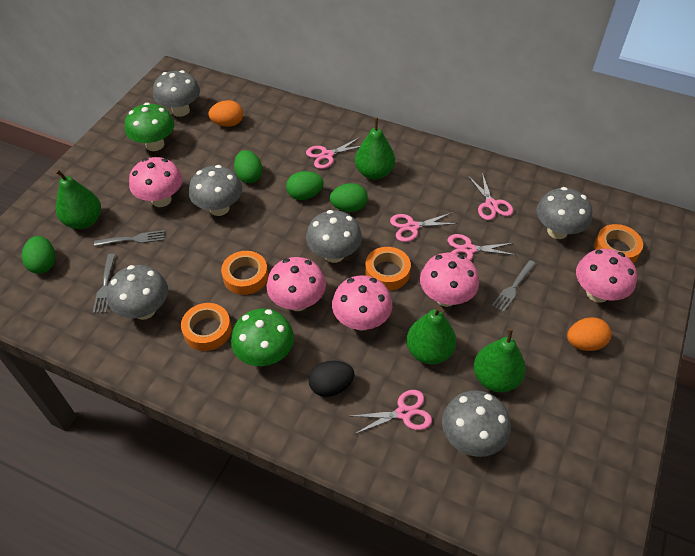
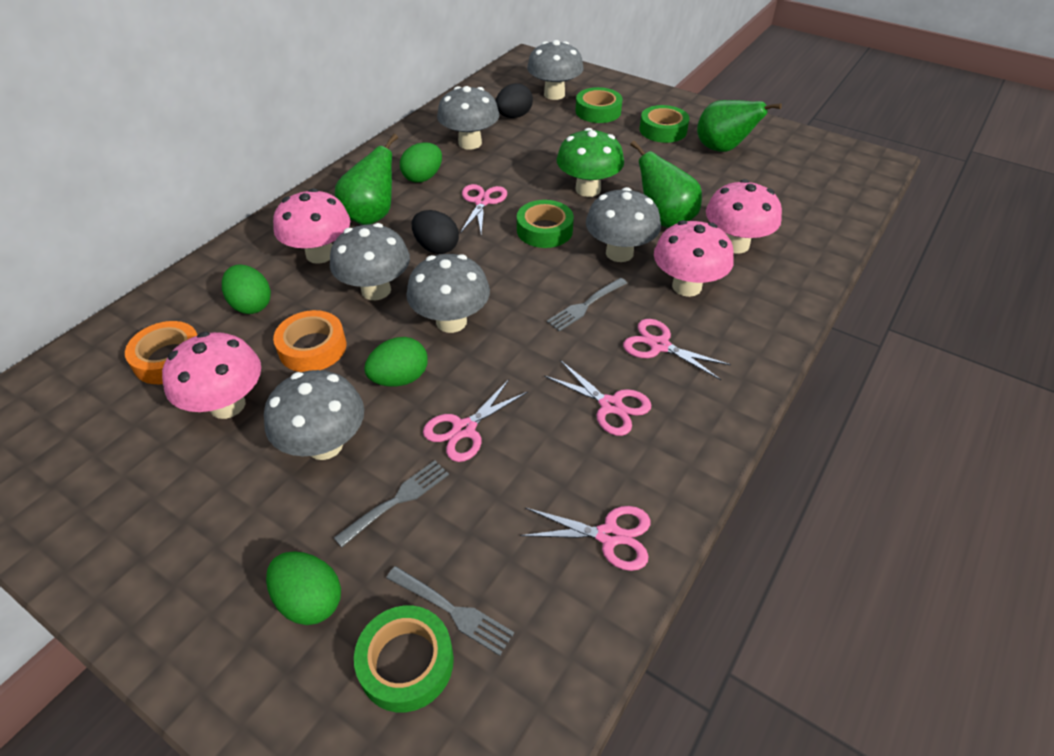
black egg: [308,361,355,397] = 1 -> [412,210,459,254] [496,83,533,118] = 2
green mushroom: [125,103,175,151] [231,309,294,366] = 2 -> [557,128,624,197] = 1
green pear: [55,169,101,229] [355,118,395,180] [406,306,456,364] [474,328,526,392] = 4 -> [335,134,398,225] [630,141,702,228] [697,100,782,152] = 3
green tape: none = 0 -> [354,606,454,712] [517,200,574,248] [576,87,622,123] [640,105,690,143] = 4
orange egg: [208,100,243,127] [567,317,611,351] = 2 -> none = 0
orange tape: [181,303,231,351] [221,251,268,295] [365,247,411,291] [594,224,643,263] = 4 -> [125,321,198,384] [273,310,346,372] = 2
pink mushroom: [129,157,182,207] [267,257,326,311] [332,276,392,331] [420,253,479,307] [576,249,637,303] = 5 -> [162,332,261,419] [273,188,350,264] [654,220,734,297] [706,179,782,254] = 4

